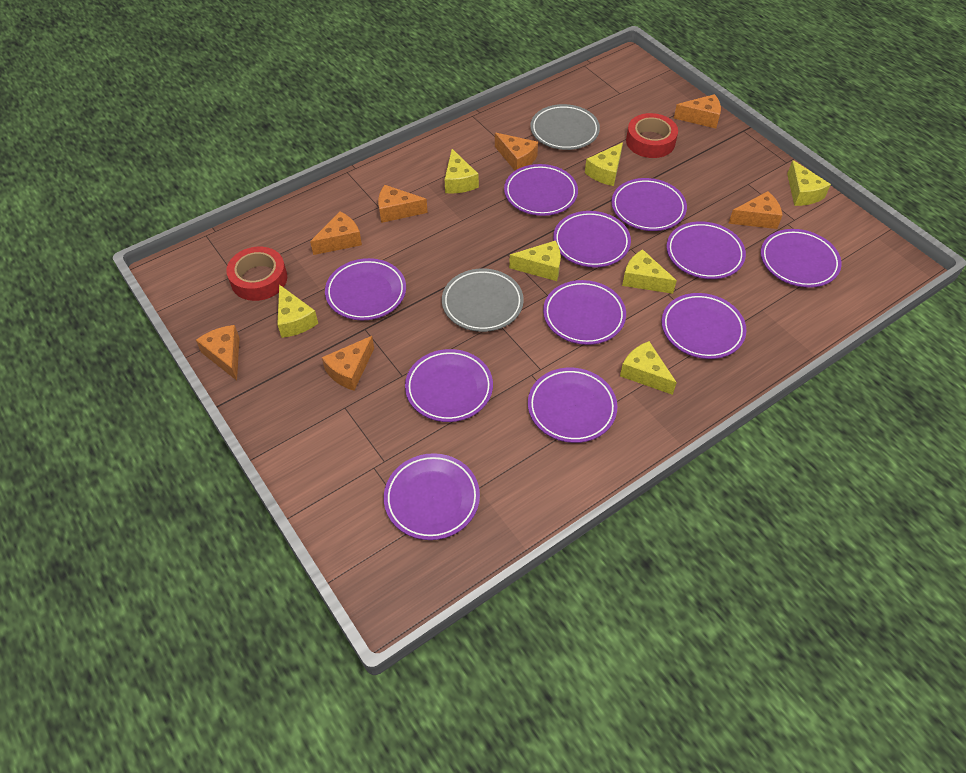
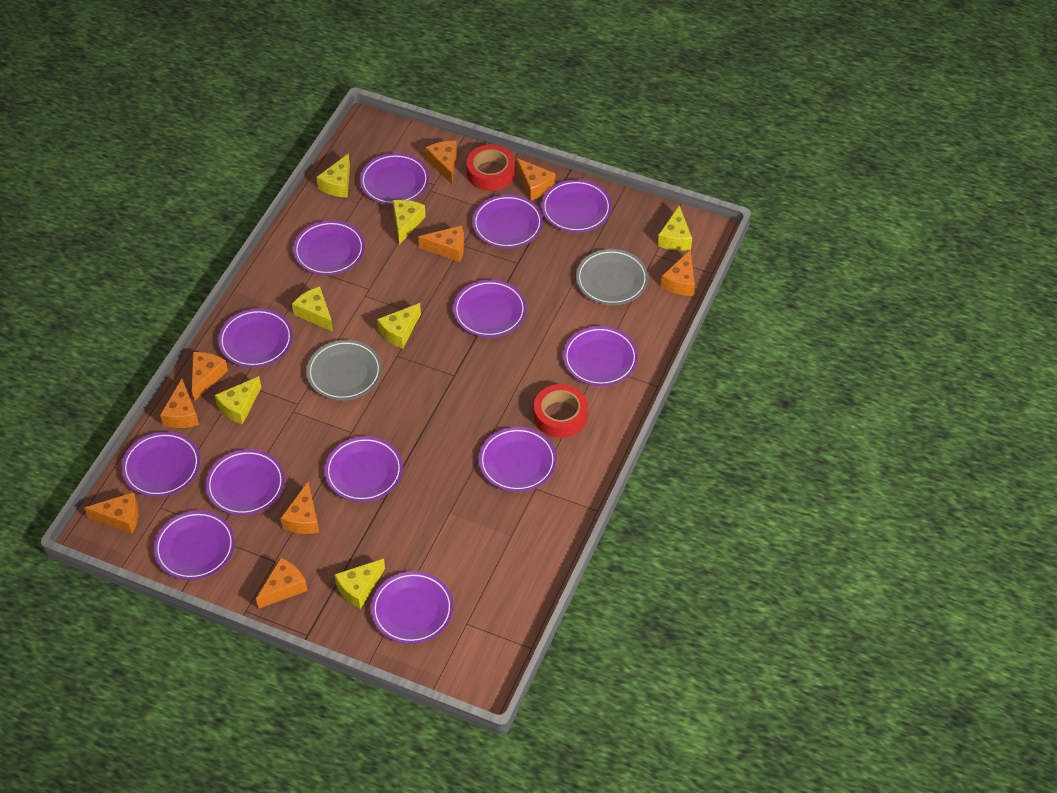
orange cheese: [196,325,239,380] [310,211,362,255] [322,336,374,391] [378,185,428,223] [495,133,538,171] [674,94,721,129] [728,191,783,229] = 7 -> [84,492,139,534] [160,379,199,428] [192,352,228,401] [256,557,308,609] [280,482,319,534] [418,225,464,262] [425,141,457,184] [516,158,555,201] [661,249,695,296] = 9
purple plate: [325,258,406,320] [384,453,480,540] [405,349,493,422] [504,164,578,216] [528,368,617,443] [543,280,626,345] [553,211,631,268] [611,178,687,231] [662,293,746,359] [666,221,746,279] [761,229,842,288] = 11 -> [122,432,200,497] [154,511,235,580] [206,449,285,516] [218,308,293,368] [293,220,365,275] [324,436,403,502] [360,153,429,205] [371,571,453,644] [453,280,526,338] [472,195,543,248] [479,427,557,492] [541,179,612,233] [563,326,638,386] = 13

